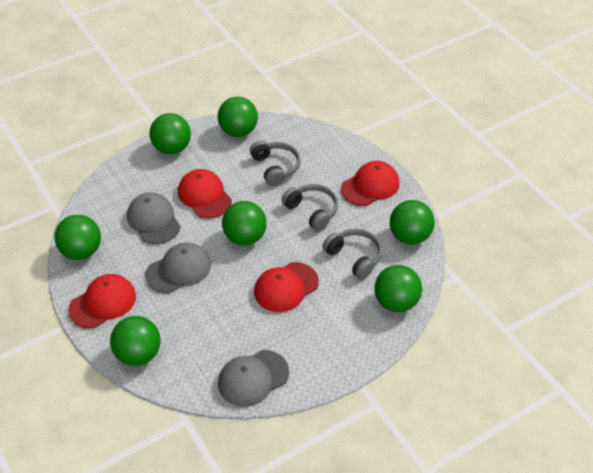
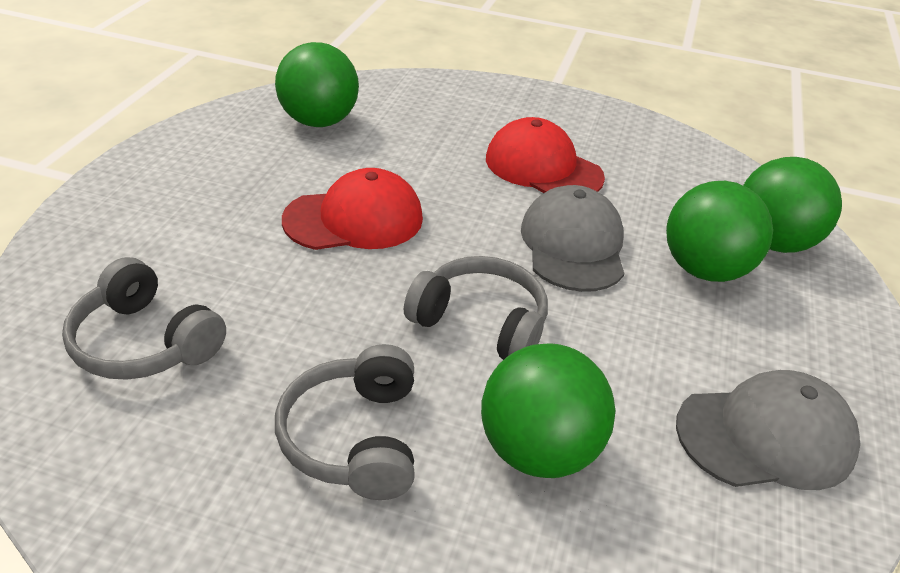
green ball: [54,215,101,260] [110,316,160,366] [150,113,191,154] [218,97,258,137] [222,201,267,245] [374,265,422,312] [390,200,435,245] = 7 -> [275,42,359,127] [481,343,615,478] [666,181,773,282] [743,157,842,253] = 4
grey cap: [127,192,181,244] [145,242,211,293] [218,350,289,407] = 3 -> [521,185,624,292] [676,370,860,490] = 2
red cap: [68,274,136,329] [178,169,232,218] [254,262,319,312] [341,161,399,206] = 4 -> [282,168,423,250] [486,117,605,193] = 2

